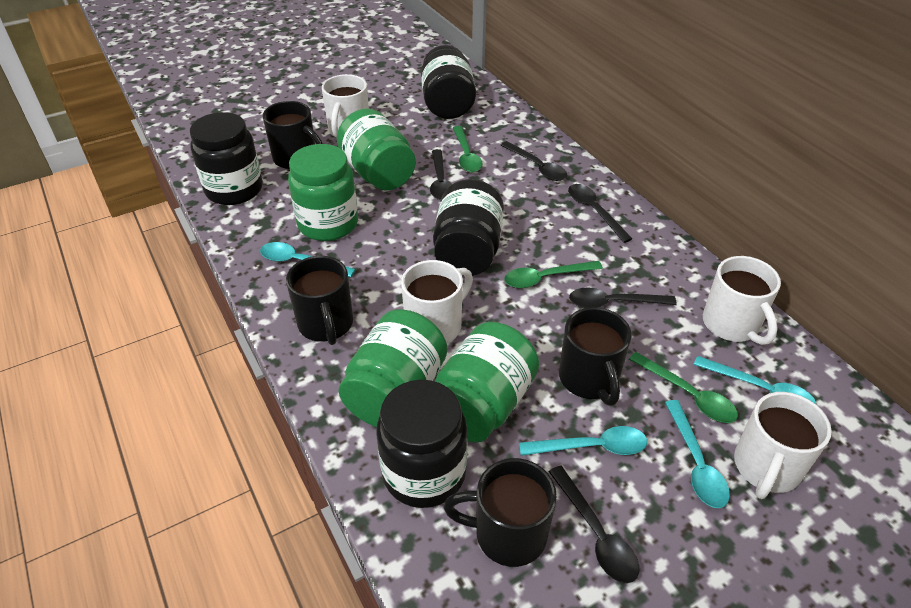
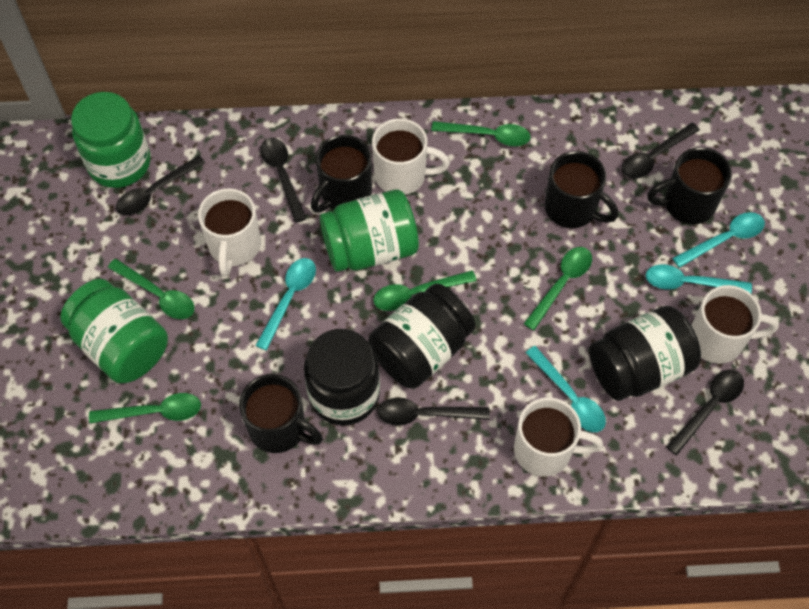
black jar: [190,112,263,205] [376,380,467,508] [421,45,476,119] [433,179,504,276] = 4 -> [304,329,380,426] [368,283,475,389] [589,306,701,401] = 3
green jar: [288,144,358,241] [337,109,416,190] [339,309,447,427] [435,322,539,442] = 4 -> [60,279,168,383] [71,92,151,188] [320,189,419,272] = 3
green spoon: [453,126,483,172] [504,261,603,288] [629,352,738,423] = 3 -> [89,393,201,423] [108,259,194,319] [373,271,477,311] [431,121,531,146] [524,247,592,331] = 5

